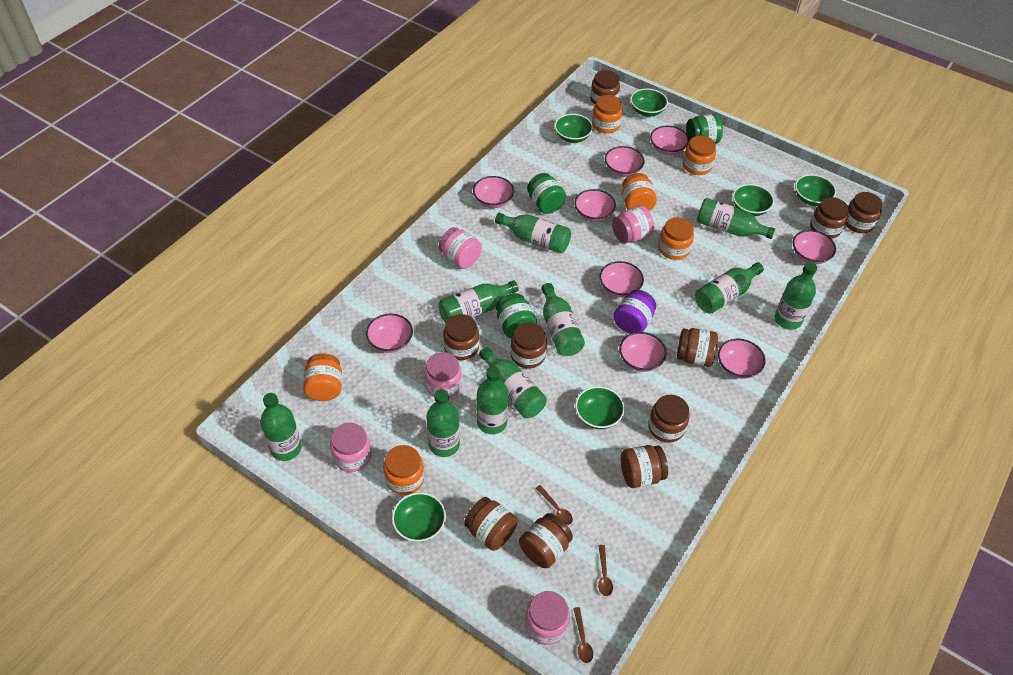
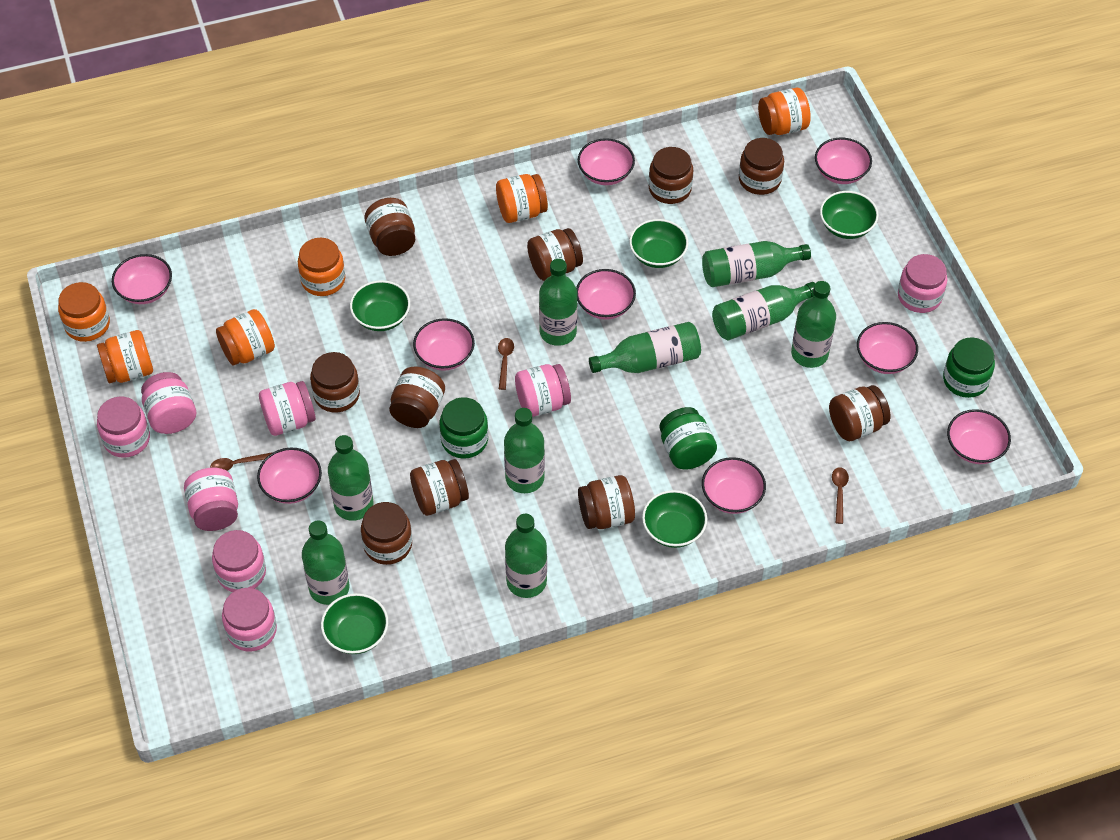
green bottle: [260,393,302,461] [427,389,460,457] [438,280,519,324] [477,366,509,434] [479,347,547,418] [495,213,571,253] [541,283,585,356] [695,262,764,314] [697,198,775,239] [775,262,817,330] = 10 -> [302,520,349,605] [328,435,373,521] [504,408,545,493] [505,514,547,598] [539,259,577,346] [589,322,701,373] [702,241,811,287] [712,282,815,340] [791,281,836,368] = 9
green bowl: [392,492,446,542] [555,114,593,143] [575,386,625,429] [630,88,668,116] [733,184,774,216] [795,174,836,206] = 6 -> [321,593,388,654] [350,280,410,331] [629,219,688,268] [642,490,707,548] [820,191,879,239] = 5
pink jar: [330,423,372,472] [424,352,462,398] [439,227,482,269] [525,591,570,645] [612,206,654,244] = 5 -> [97,396,150,458] [141,372,196,434] [184,468,238,531] [212,530,266,592] [222,588,277,652] [259,381,316,436] [515,364,571,417] [898,254,947,313] = 8
purple jar: [613,290,656,334] = 1 -> none = 0

